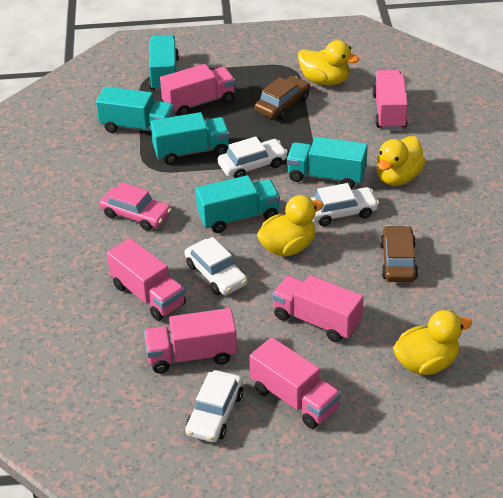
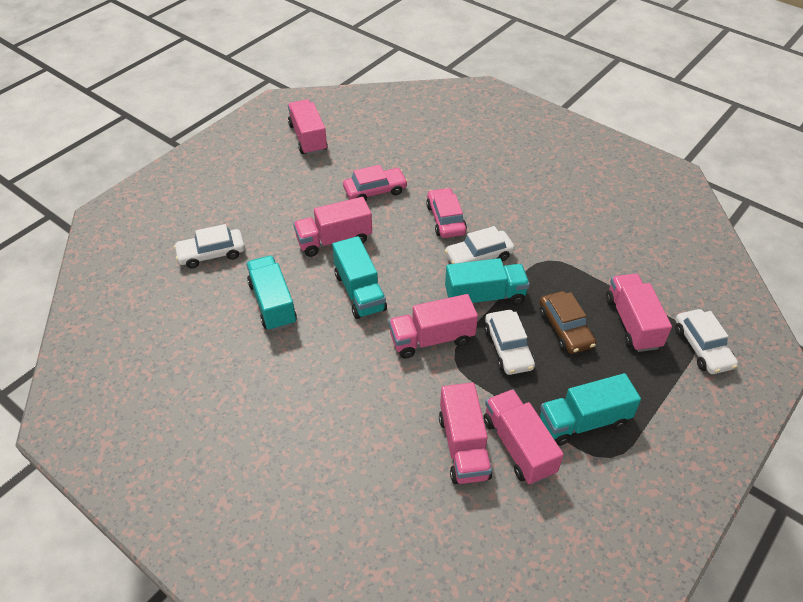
brown car: [255,76,310,119] [380,225,418,282] = 2 -> [539,291,596,354] = 1
pink car: [99,182,171,231] = 1 -> [343,165,408,201] [426,188,467,238] = 2
turquoise truck: [96,86,174,133] [149,35,179,91] [150,112,230,165] [196,175,280,233] [286,137,368,189] = 5 -> [246,256,297,331] [332,236,387,319] [445,258,530,305] [540,373,641,446] = 4
yellow duck: [257,195,324,257] [298,40,359,85] [376,136,426,186] [393,310,472,375] = 4 -> none = 0

